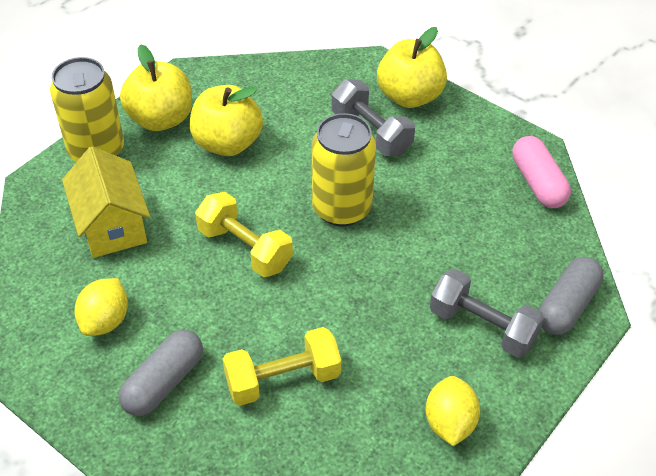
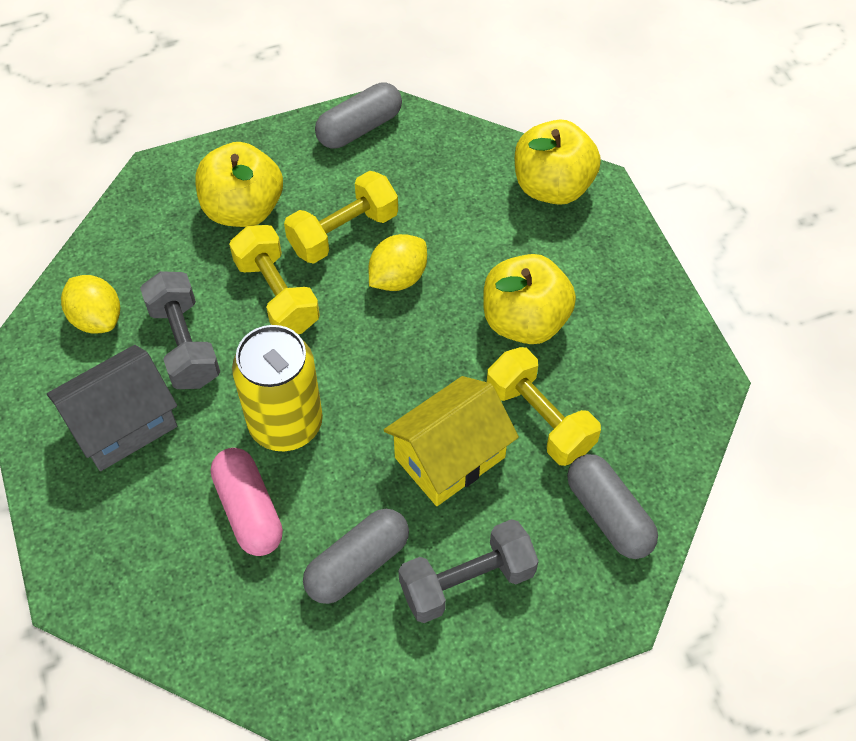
grey capsule: [119,330,203,416] [538,257,604,335] = 2 -> [303,509,409,604] [315,82,402,148] [567,454,658,559] = 3
grey house: none = 0 -> [47,345,177,471] = 1
yellow can: [50,57,124,162] [312,113,376,227] = 2 -> [232,325,323,451] = 1
yellow dumbbell: [195,192,293,277] [223,327,341,406] = 2 -> [229,225,320,334] [284,171,398,263] [487,347,601,466] = 3

